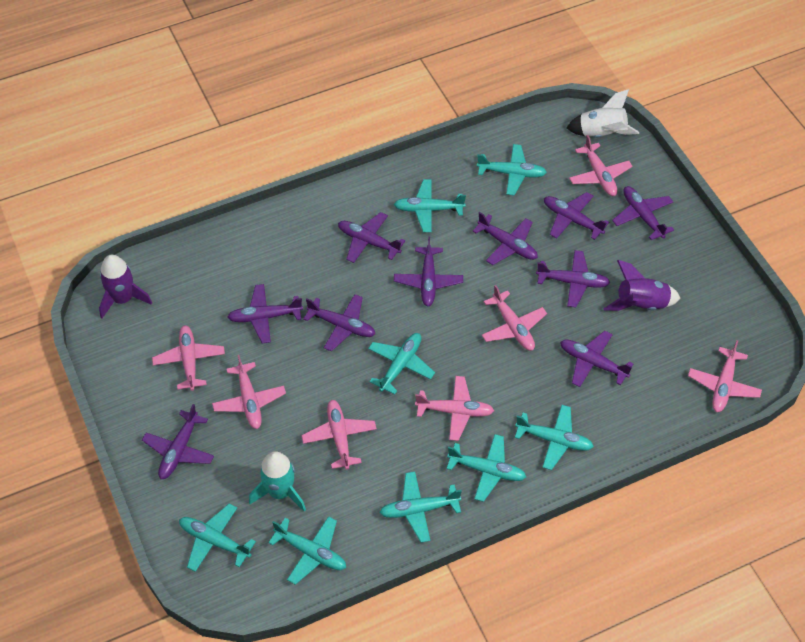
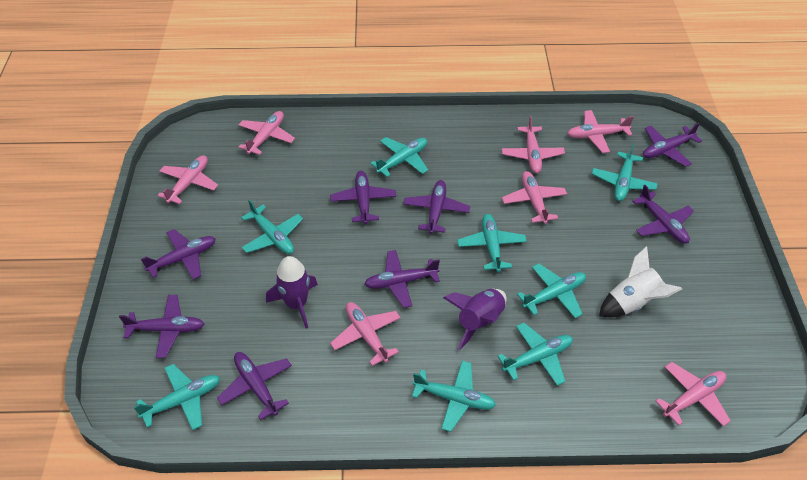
purple plane: [142,404,214,479] [228,284,303,343] [303,294,375,351] [338,212,405,263] [394,237,463,306] [473,212,538,265] [536,250,610,307] [544,192,609,240] [560,331,633,387] [612,186,674,240] = 10 -> [119,295,204,358] [141,229,216,279] [217,352,292,420] [330,171,396,224] [364,250,440,308] [403,180,470,234] [632,185,694,244] [643,123,702,167] = 8
turquoise rocket: [249,451,306,512] = 1 -> none = 0

